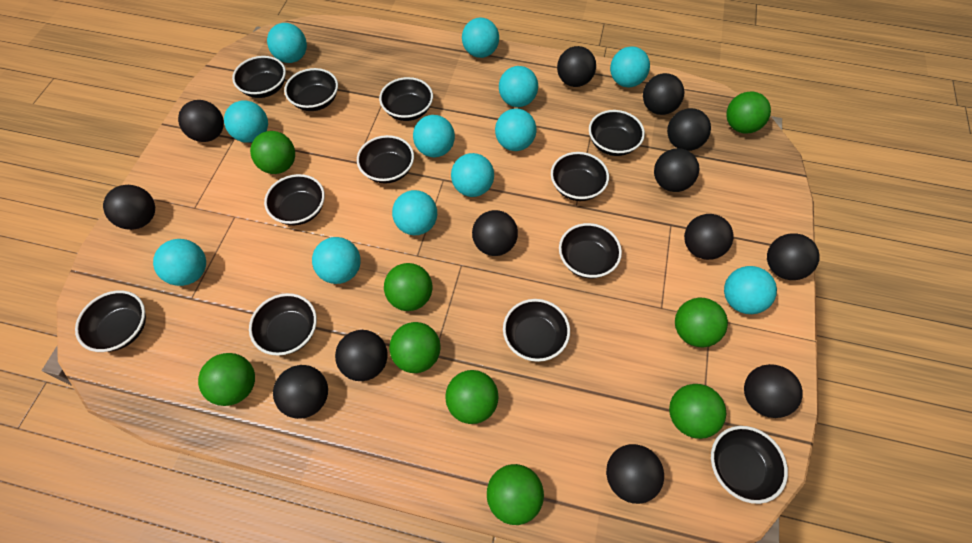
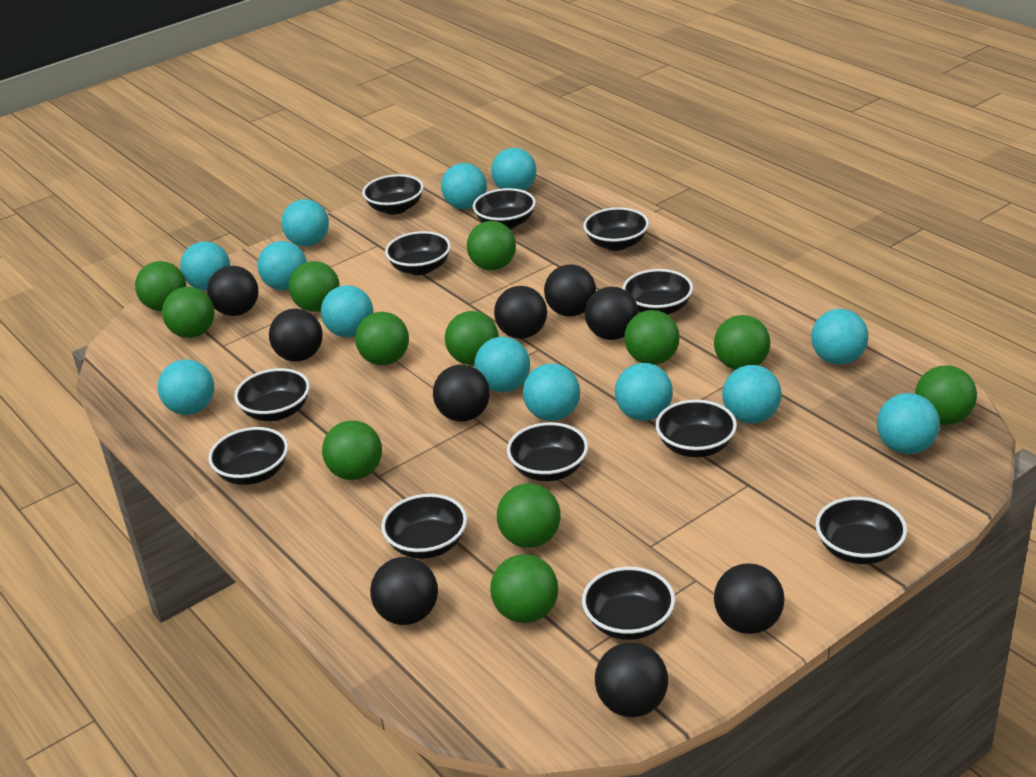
black ball: [103,185,155,230] [178,100,224,142] [273,365,328,419] [335,330,388,381] [472,210,518,256] [557,46,596,87] [606,444,664,504] [643,73,684,115] [654,148,699,192] [667,108,711,151] [684,214,734,260] [744,364,803,418] [767,233,820,280] = 13 -> [207,266,258,316] [269,308,323,362] [370,557,438,625] [433,365,490,421] [494,286,547,339] [544,264,596,317] [585,287,638,340] [595,642,668,717] [714,563,785,634] = 9
green ball: [198,353,255,406] [250,131,295,174] [384,263,433,311] [389,322,441,373] [445,370,498,424] [487,464,544,525] [669,384,726,439] [675,298,728,347] [726,91,771,134] = 9 -> [135,261,186,311] [162,287,215,338] [289,261,340,312] [322,421,382,480] [355,312,409,365] [445,311,499,365] [467,221,516,270] [490,554,558,623] [497,483,561,548] [624,310,680,365] [714,315,770,370] [915,365,977,425] = 12
turquoise ball: [153,239,206,286] [224,100,268,143] [267,23,307,63] [312,237,361,284] [392,190,437,235] [413,115,455,157] [451,153,494,197] [462,18,499,58] [495,109,537,151] [499,66,538,107] [610,47,650,87] [724,266,777,314] = 12 -> [158,359,214,415] [180,242,230,290] [258,241,307,290] [281,199,329,247] [321,285,373,337] [441,163,487,209] [474,337,530,392] [491,148,536,191] [523,364,580,421] [615,363,673,421] [722,365,782,423] [811,309,868,365] [877,393,940,454] = 13

